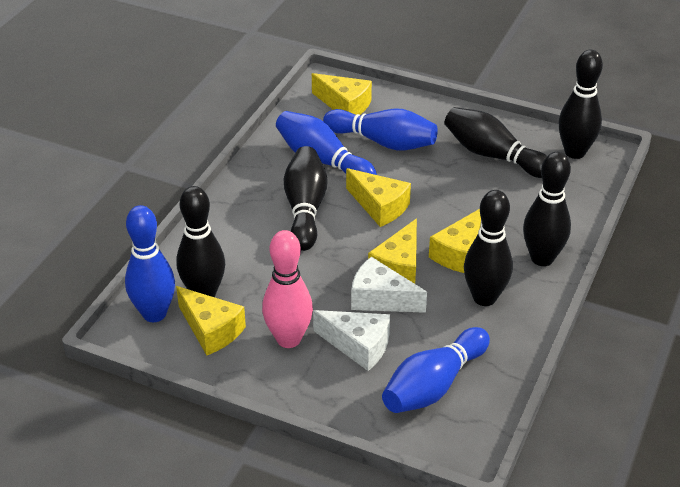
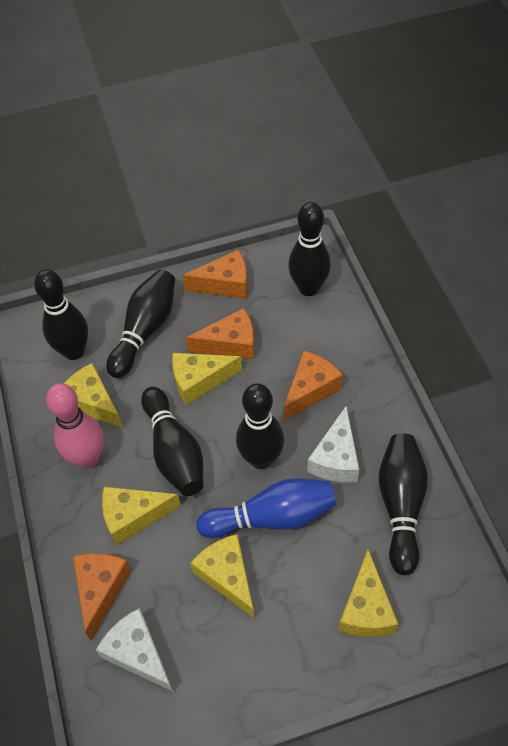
blue bowling pin: [125,205,175,322] [276,111,377,175] [323,108,438,151] [382,327,490,413] = 4 -> [196,478,336,538] = 1
orange cheese: none = 0 -> [73,553,132,641] [182,250,248,299] [186,308,255,360] [284,350,343,420] = 4

